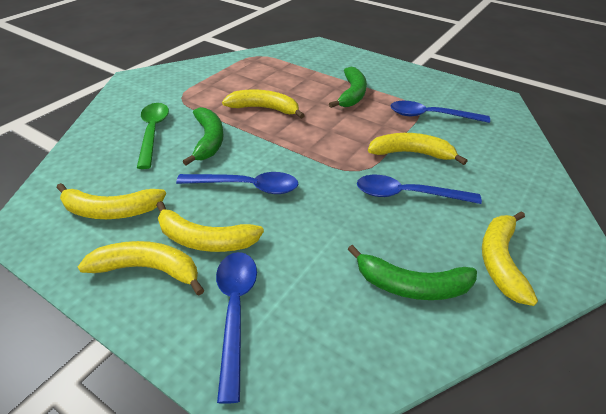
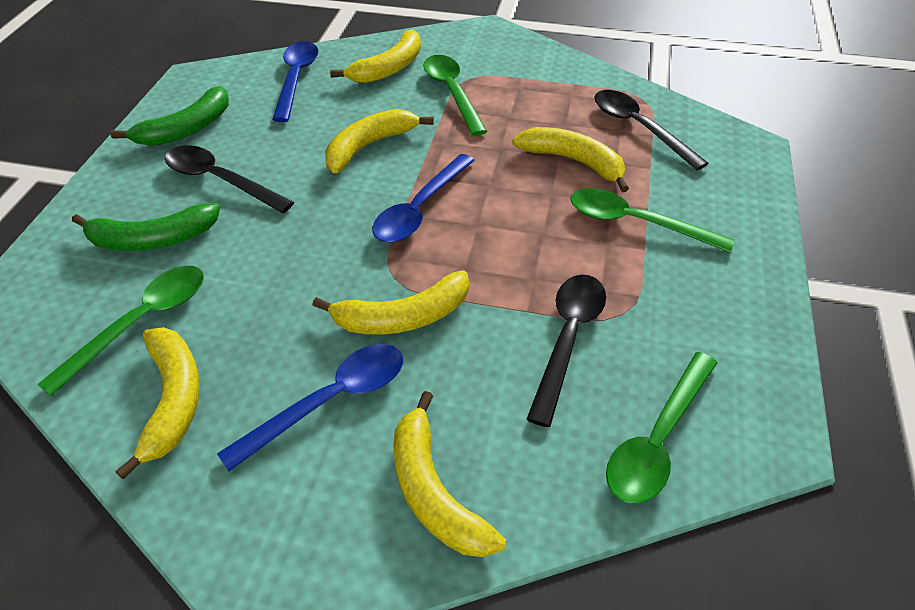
black spoon: none = 0 -> [165,145,294,213] [526,275,606,427] [594,90,708,170] = 3
blue spoon: [176,172,298,194] [216,252,257,404] [357,175,482,204] [391,101,490,123] = 4 -> [217,344,403,471] [272,41,318,122] [372,154,475,243] = 3
green banana: [182,107,224,166] [329,67,367,108] [347,245,477,300] = 3 -> [72,203,220,251] [110,86,229,146] = 2
green spoon: [137,103,169,169] = 1 -> [37,266,204,396] [423,55,487,136] [570,188,735,253] [606,352,717,503] = 4

